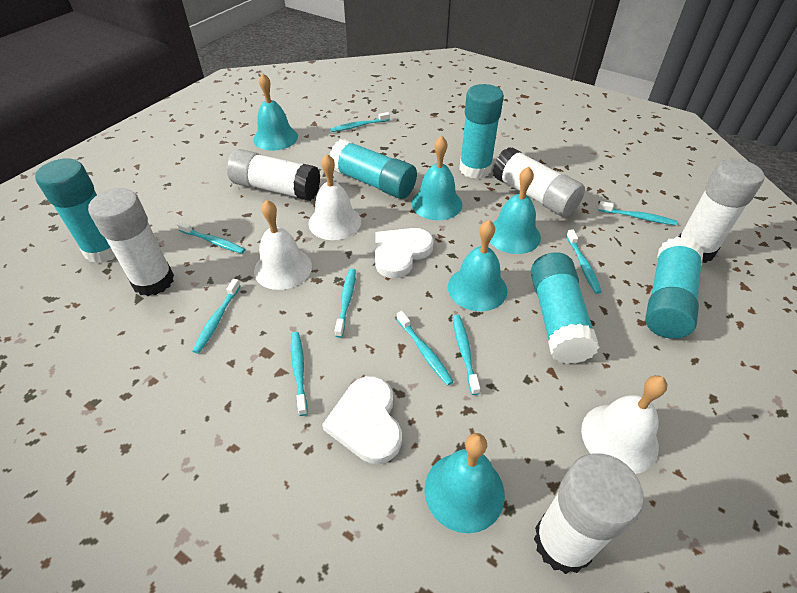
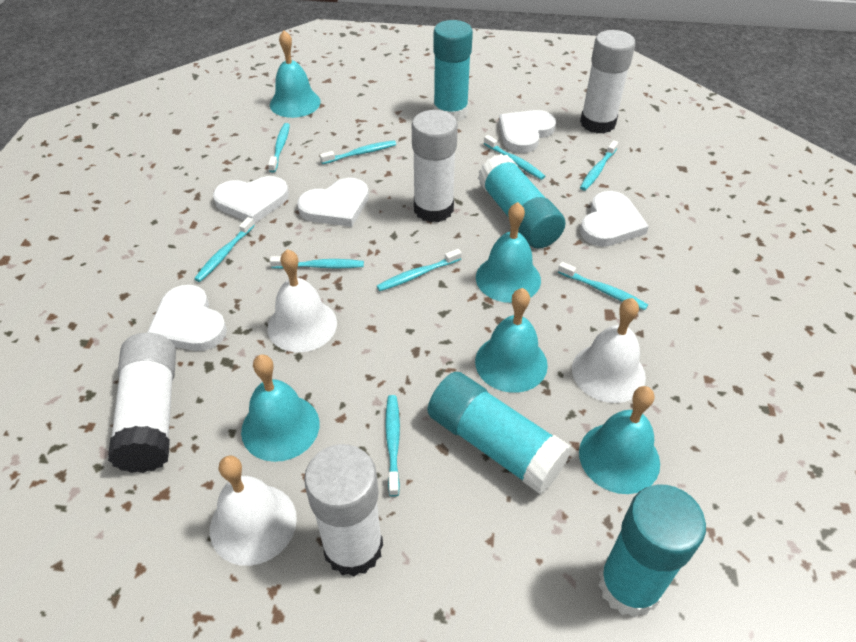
turquoise glue stick: [35,158,116,263] [330,139,417,199] [459,84,504,179] [531,252,599,364] [645,237,703,339] = 5 -> [428,372,572,494] [433,20,473,122] [478,154,566,248] [598,485,706,618] = 4
white glue stick: [88,188,174,296] [227,149,320,201] [493,147,585,217] [534,453,644,574] [679,159,765,263] = 5 -> [108,333,176,473] [304,444,383,577] [412,110,458,223] [580,30,635,134] = 4
white heart: [322,376,402,464] [375,228,434,278] = 2 -> [147,285,227,351] [213,176,289,224] [297,178,369,227] [499,110,556,153] [580,191,649,247] = 5

